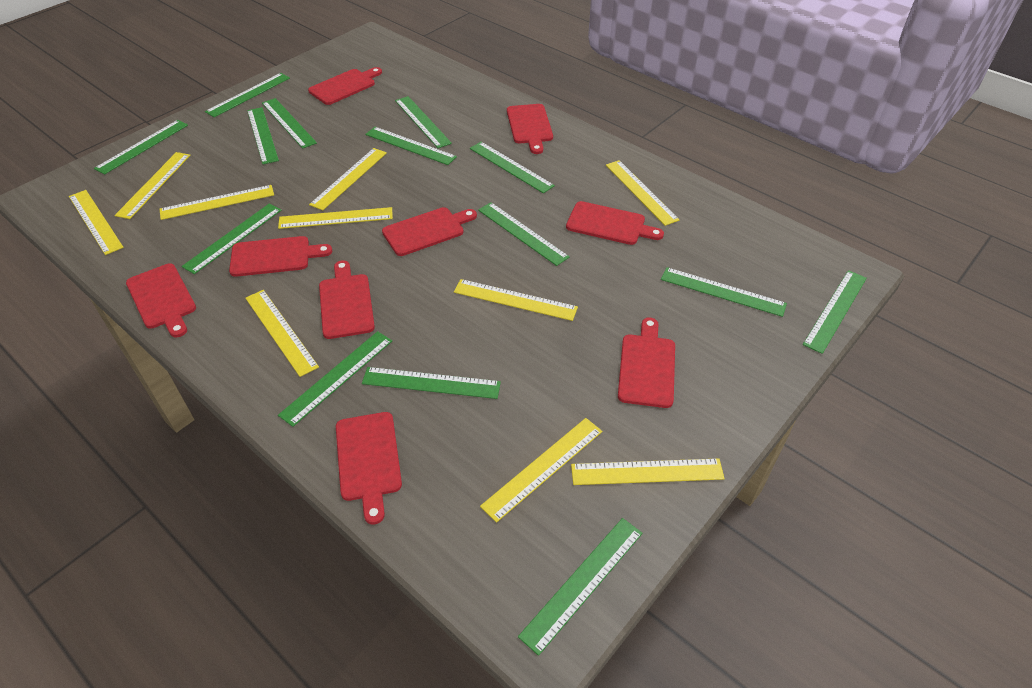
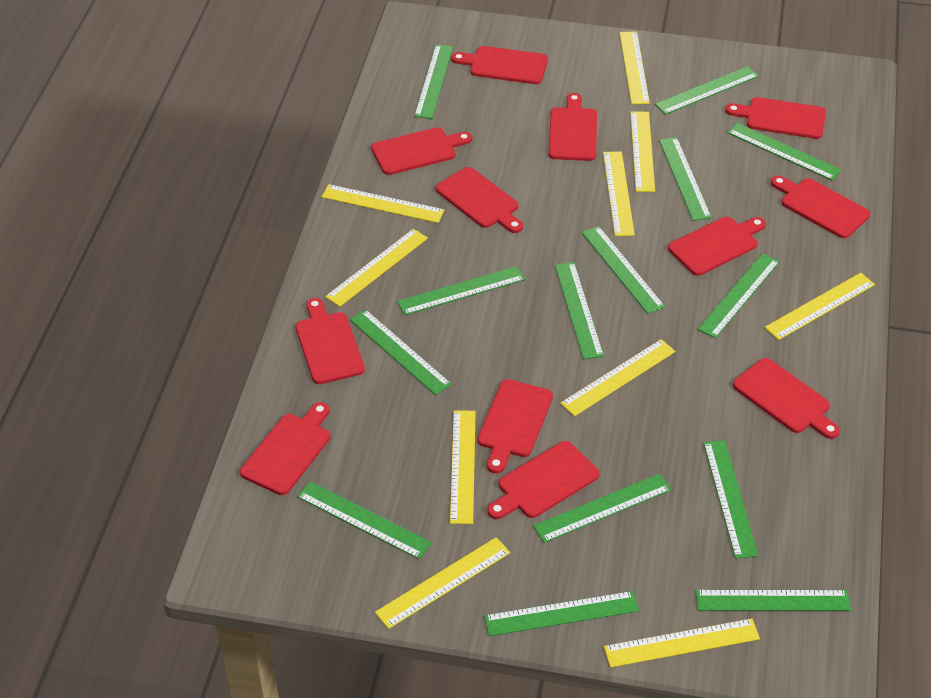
red cutting board: [126,264,196,337] [229,236,332,277] [308,67,382,105] [319,260,375,339] [336,412,402,524] [382,207,477,256] [507,104,553,154] [566,201,664,245] [618,318,675,408] = 9 -> [240,402,331,495] [295,298,365,384] [371,127,472,175] [435,167,523,233] [451,46,548,84] [478,379,553,473] [487,441,599,519] [549,93,597,161] [668,217,766,276] [725,97,826,139] [733,358,840,439] [771,176,870,238] = 12

